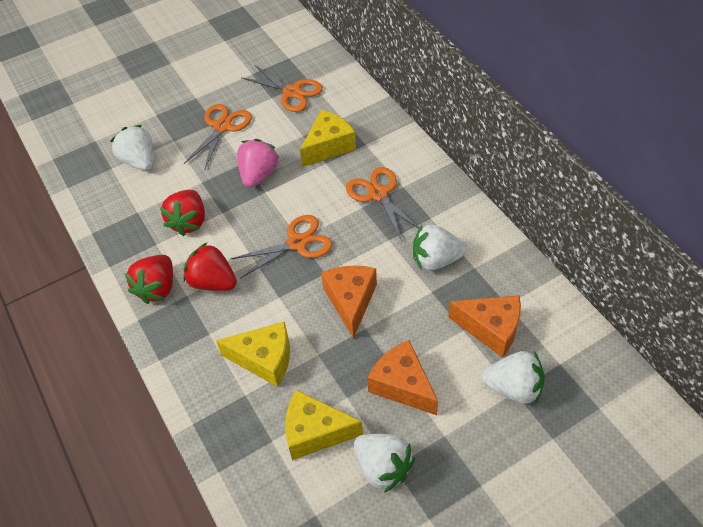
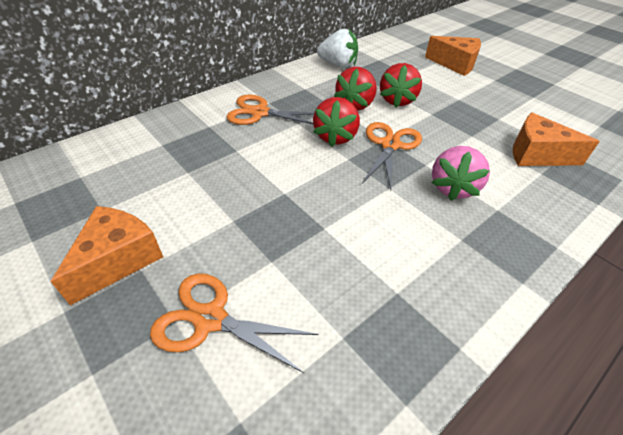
orange scissors: [184,104,252,169] [231,215,332,279] [241,65,323,112] [346,167,420,241] = 4 -> [150,273,318,373] [227,95,314,125] [362,122,422,190] = 3
white strawberry: [110,125,154,171] [354,434,415,493] [413,224,466,271] [482,351,545,404] = 4 -> [317,28,358,68] = 1
yellow cheese: [216,322,290,387] [285,390,363,460] [300,110,356,167] = 3 -> none = 0

